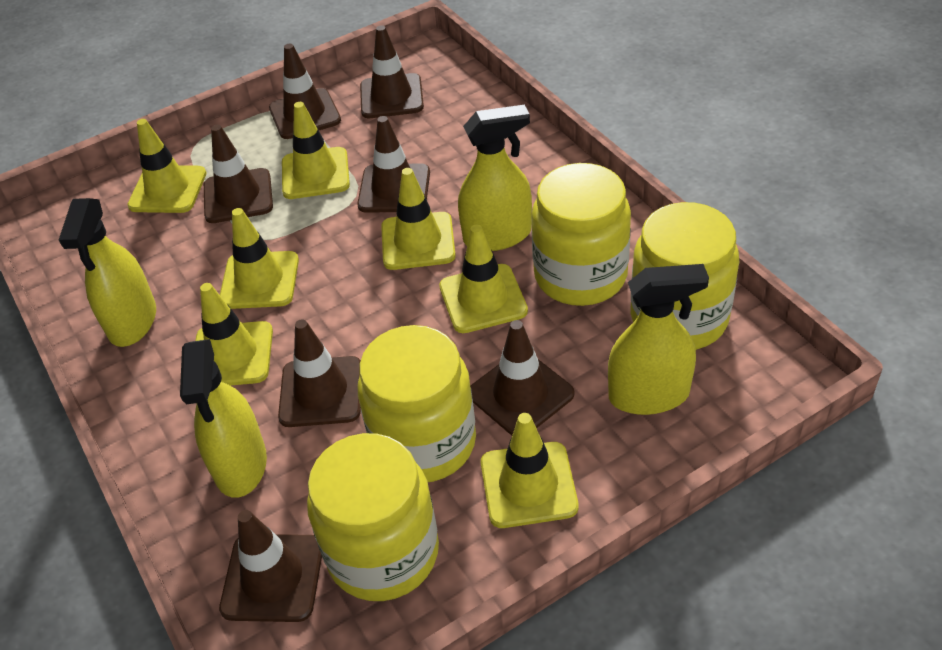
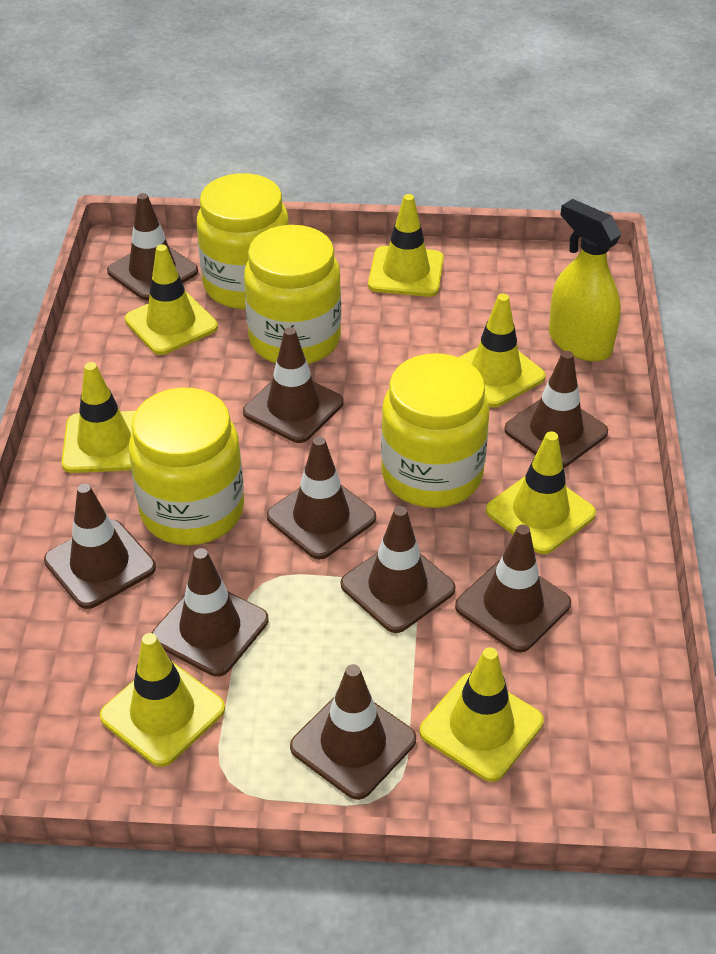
brown traffic cone: [204,125,273,223] [219,510,322,622] [269,44,341,139] [278,319,361,427] [357,116,430,213] [360,25,424,118] [470,320,574,435] = 7 -> [44,483,156,609] [107,193,198,300] [152,548,268,677] [243,327,343,443] [267,436,376,559] [290,664,416,800] [341,506,455,633] [455,524,571,653] [504,351,608,468] = 9
yellow spray bottle: [59,198,156,347] [180,339,267,498] [458,105,532,251] [608,264,709,415] = 4 -> [549,199,622,361] = 1

